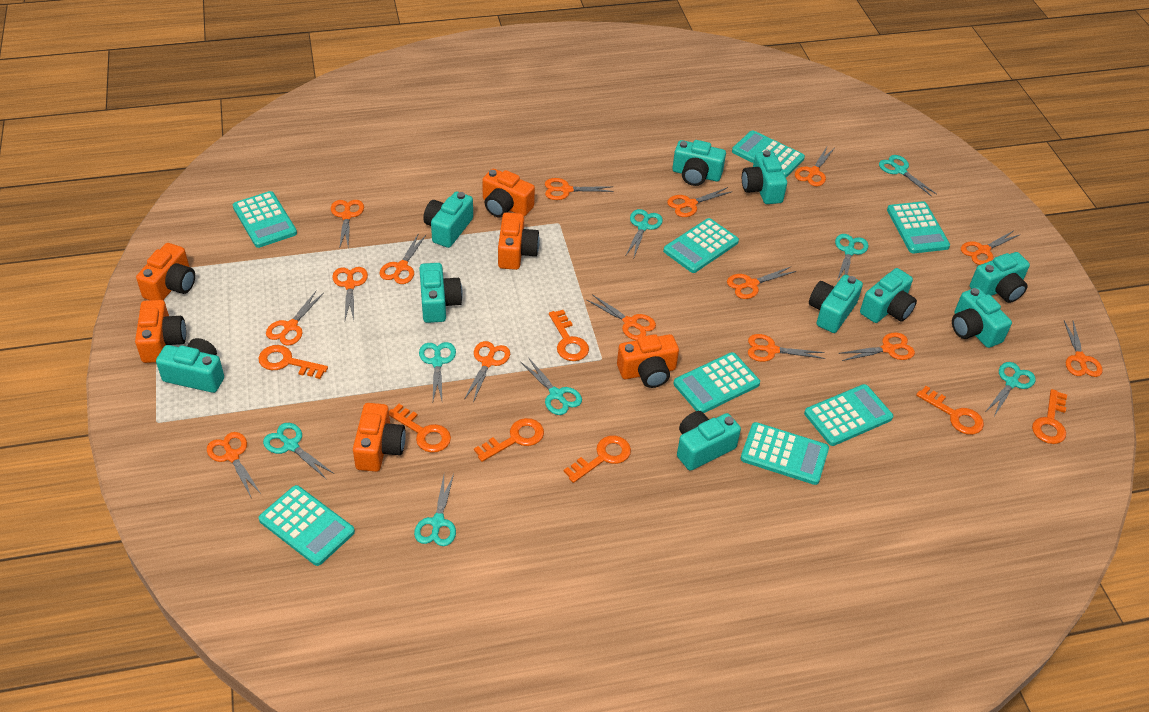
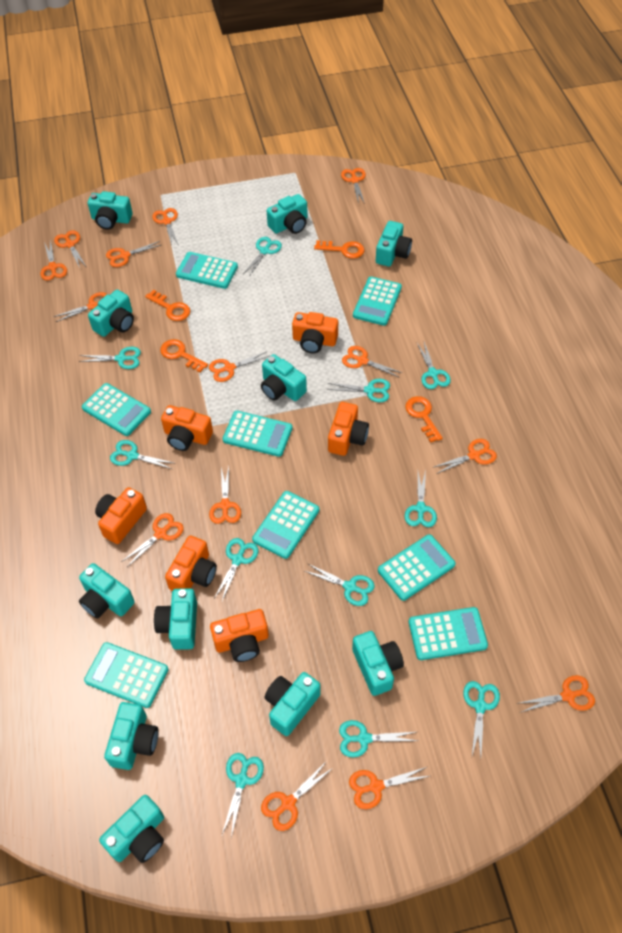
orange key: [258,345,328,379] [389,404,451,453] [474,418,544,462] [549,310,589,361] [564,436,631,483] [916,386,984,435] [1032,389,1067,444] = 7 -> [145,290,191,321] [160,339,208,373] [314,240,365,259] [405,396,443,443] = 4
orange scissors: [207,432,261,497] [266,291,324,346] [331,200,364,249] [332,267,368,320] [380,233,426,284] [465,341,510,402] [545,178,614,200] [587,294,656,340] [667,187,732,217] [727,267,796,299] [748,334,825,362] [795,145,834,187] [839,332,915,361] [961,231,1021,265] [1064,321,1103,377] = 15 -> [41,240,67,281] [53,292,107,322] [54,230,86,268] [106,241,161,267] [121,513,184,567] [152,208,179,246] [209,351,269,382] [209,467,241,524] [261,762,333,831] [341,168,366,204] [342,346,402,378] [349,767,429,809] [432,439,497,474] [520,675,595,712] = 14
turquoise camera: [156,338,224,393] [419,263,463,323] [423,191,473,248] [673,140,726,186] [677,411,741,471] [742,150,787,204] [809,275,863,333] [860,268,917,323] [952,287,1012,348] [970,252,1030,303] = 10 -> [79,563,135,619] [88,191,133,230] [88,290,134,337] [99,795,164,863] [104,702,159,770] [154,588,197,650] [261,354,307,401] [265,672,321,736] [267,194,308,234] [352,631,404,696] [376,221,412,266] = 11
turquoise scissors: [263,423,334,479] [414,474,456,546] [419,342,456,401] [521,357,582,415] [626,209,663,257] [835,234,868,281] [879,155,937,197] [986,362,1035,416] = 8 -> [79,347,141,369] [110,440,174,469] [214,538,258,601] [222,753,264,838] [243,237,282,277] [305,564,375,606] [327,379,390,402] [339,720,418,757] [405,470,437,527] [417,342,451,389] [463,681,500,757] = 11

